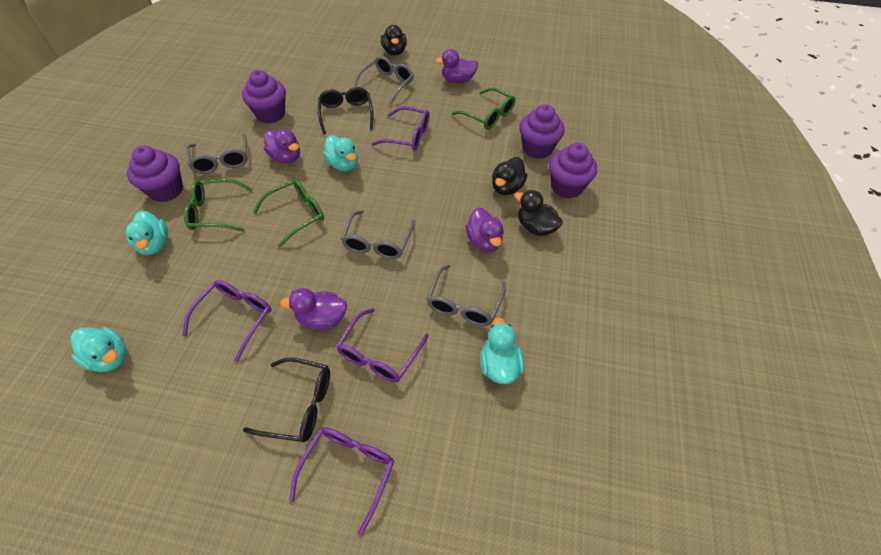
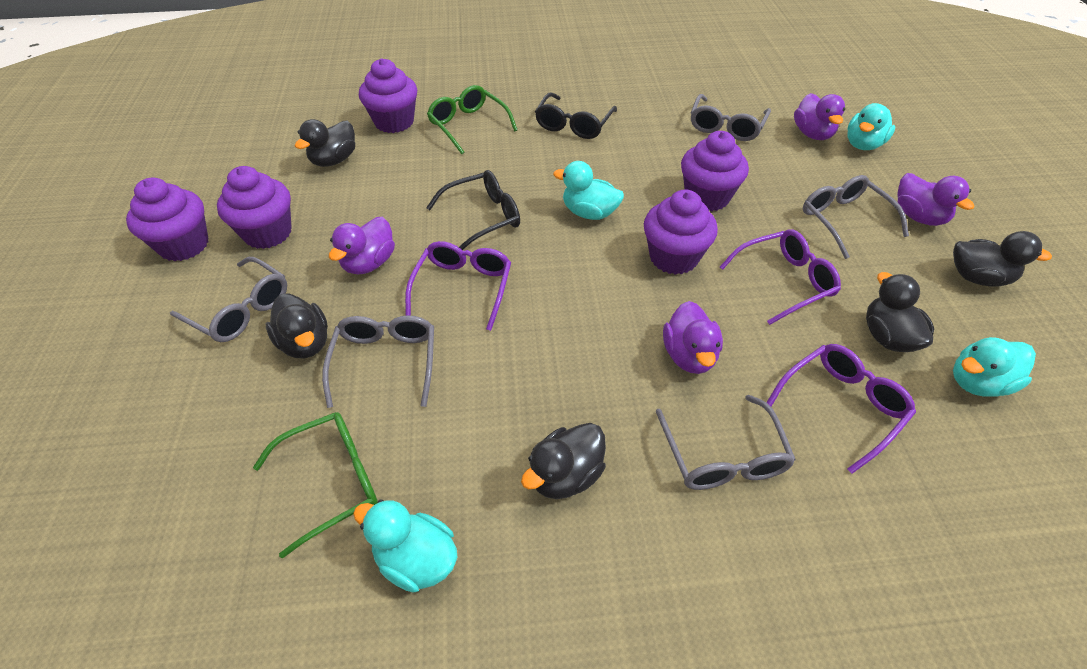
black duck: [381,25,407,55] [492,157,527,195] [514,190,563,236] = 3 -> [266,293,328,358] [295,119,355,167] [521,423,606,499] [866,272,934,352] [953,231,1052,287] = 5
green glasses: [184,179,253,232] [253,179,324,248] [452,88,515,130] = 3 -> [253,412,378,559] [427,85,517,154] = 2
grey glasses: [186,134,248,174] [341,210,415,259] [354,56,414,105] [427,264,506,326] = 4 -> [170,257,287,342] [322,315,434,408] [656,395,796,490] [691,94,771,141] [803,175,909,259] = 5
purple cupcake: [127,146,183,202] [242,70,286,123] [519,104,565,159] [549,143,597,199] = 4 -> [126,178,208,261] [217,166,292,249] [359,58,417,133] [644,190,718,275] [681,131,749,211] = 5
purple glasses: [183,280,271,362] [290,427,394,536] [336,308,429,383] [372,107,430,151] = 4 -> [405,241,511,331] [720,229,841,325] [767,344,916,474] = 3

